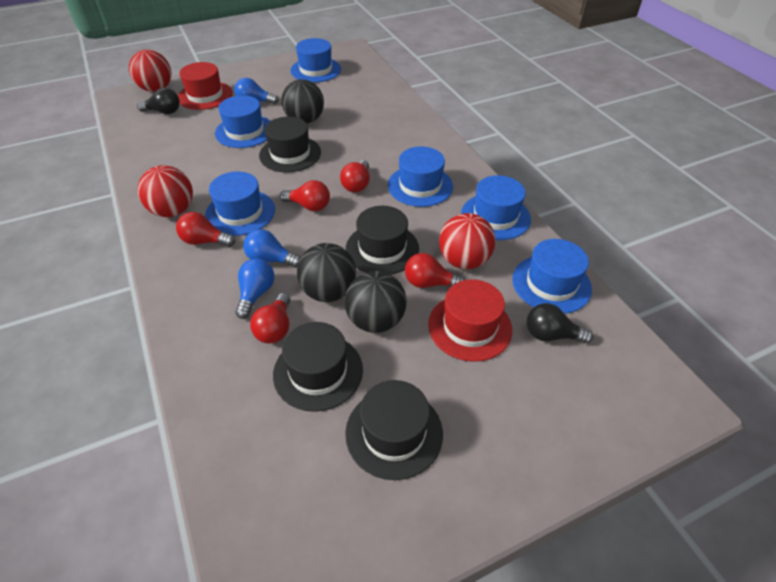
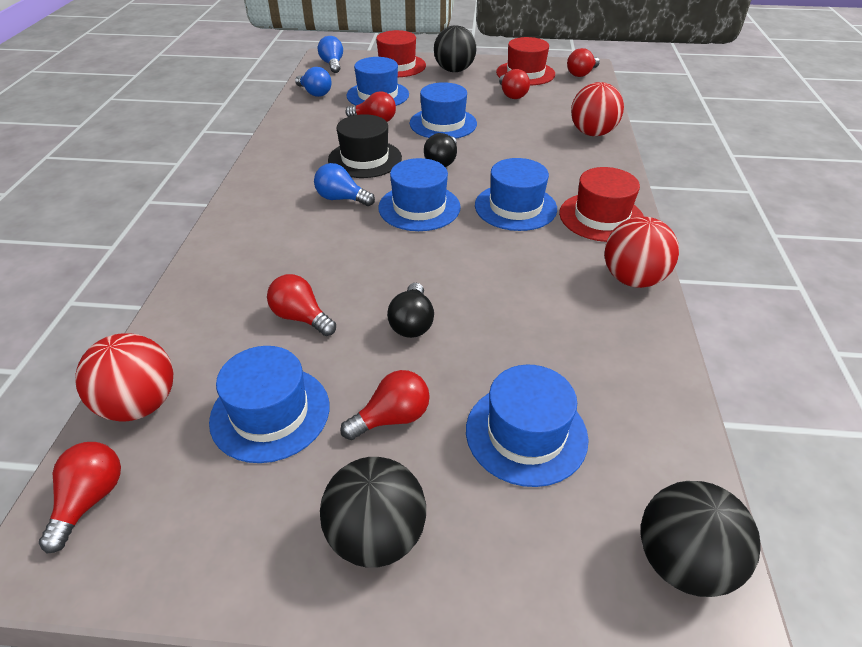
black hat: [259,117,321,172] [273,322,363,412] [345,380,443,480] [346,206,419,275] = 4 -> [328,114,402,178] = 1
red hat: [178,62,233,110] [428,279,512,362] = 2 -> [376,30,426,77] [496,37,555,85] [559,167,644,242] = 3
red light bulb: [176,212,235,247] [250,293,290,344] [280,180,330,211] [340,160,370,192] [405,253,465,288] = 5 -> [39,442,121,554] [267,274,336,336] [340,370,430,440] [345,91,396,122] [499,69,530,99] [567,48,600,77] = 6

